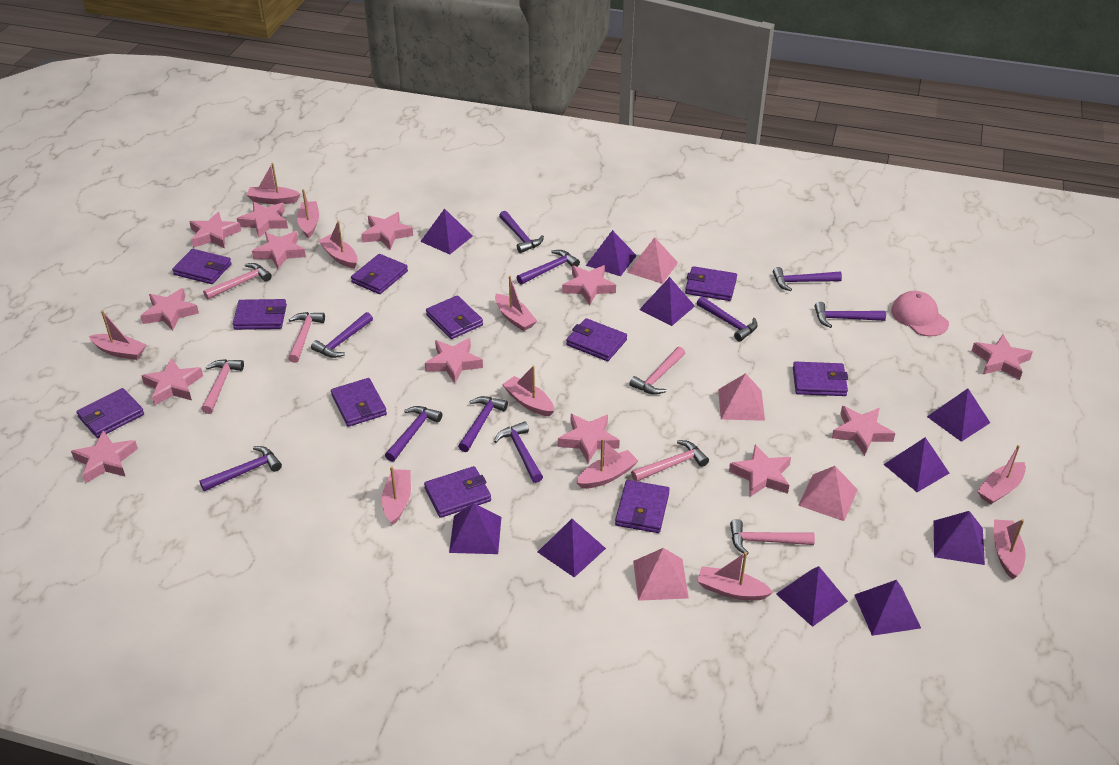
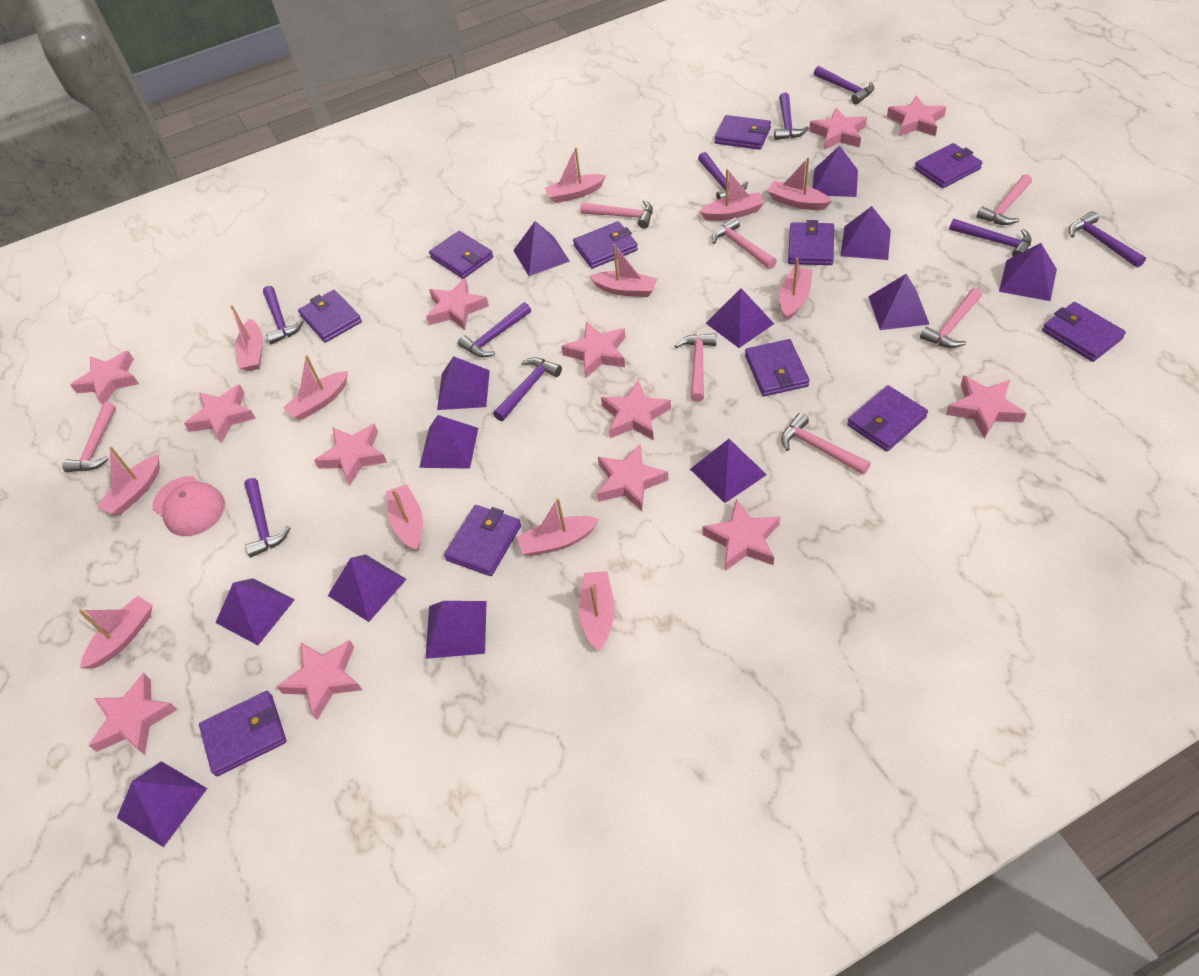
pink boat: [89,311,147,360] [246,163,301,204] [297,189,319,239] [318,221,358,269] [382,466,411,525] [495,276,537,331] [502,366,554,417] [576,439,638,489] [697,552,773,601] [977,445,1026,504] [994,519,1026,579] = 11 -> [79,596,153,668] [97,447,160,515] [230,305,263,371] [283,355,348,420] [386,484,423,551] [517,498,599,556] [545,147,606,203] [579,571,615,651] [589,244,657,297] [699,169,765,221] [767,157,832,210] [780,258,812,320] = 12
pink hammer: [201,359,244,414] [203,263,272,300] [288,312,325,363] [629,347,685,395] [631,440,709,481] [730,519,815,555] = 6 -> [62,402,116,472] [580,200,653,229] [675,333,716,402] [712,217,777,269] [781,413,871,475] [920,288,982,348] [977,174,1032,225] = 7
pink pyramid: [627,237,678,284] [633,548,689,601] [718,373,765,421] [798,466,858,521] = 4 -> none = 0
purple hammer: [200,446,282,491] [311,312,373,358] [385,406,442,462] [458,396,508,452] [494,421,543,483] [499,211,544,253] [516,250,580,285] [697,296,758,342] [773,267,842,291] [815,302,886,328] = 10 -> [244,478,291,557] [263,286,304,344] [458,302,531,358] [493,357,562,421] [698,152,748,200] [774,93,809,140] [814,66,874,104] [949,219,1032,257] [1069,211,1146,268] = 9
purple pyramid: [420,208,473,254] [449,503,501,554] [538,519,606,577] [586,230,637,276] [639,277,695,326] [776,566,848,627] [854,580,921,636] [883,437,949,492] [927,388,990,442] [934,511,985,565] = 10 -> [117,761,208,847] [215,578,295,645] [328,554,407,622] [419,415,478,469] [426,601,487,659] [437,356,490,410] [513,221,570,276] [690,439,767,503] [706,288,774,348] [813,146,858,197] [841,206,891,260] [868,274,930,330] [999,243,1057,301] = 13

